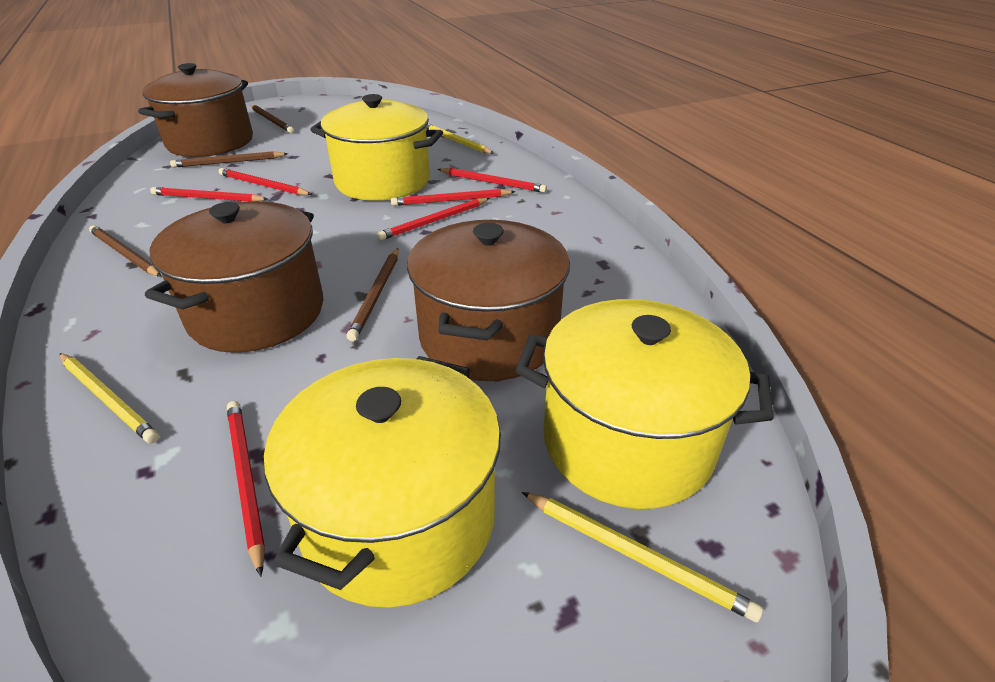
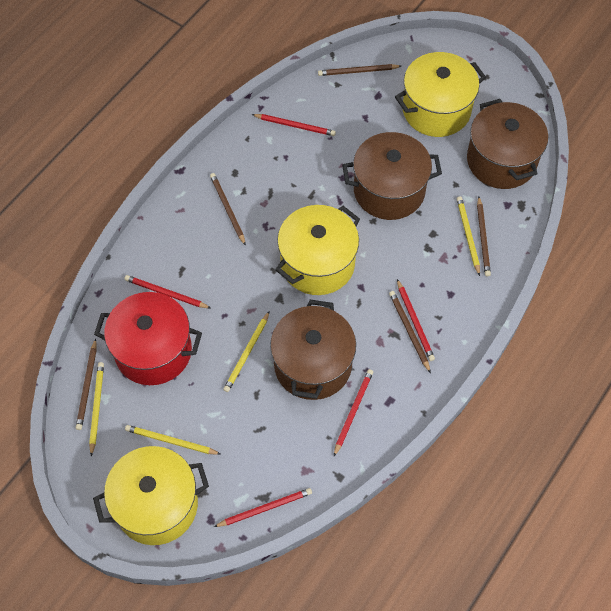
brown pencil: [89,225,162,277] [170,151,288,168] [251,105,294,133] [347,248,399,341] = 4 -> [76,338,97,430] [210,173,246,246] [318,64,401,76] [389,291,431,373] [477,197,491,277] = 5
red pencil: [150,187,268,202] [219,168,312,195] [227,401,265,577] [377,198,490,240] [391,189,516,206] [438,168,547,193] = 6 -> [124,275,210,308] [214,488,312,527] [251,114,336,136] [334,369,373,456] [397,279,435,361] = 5
red pot: none = 0 -> [94,292,202,385] = 1
yellow pencil: [60,353,159,443] [426,123,494,154] [522,492,763,623] = 3 -> [89,362,104,456] [125,425,220,455] [223,311,270,392] [457,196,480,276] = 4

